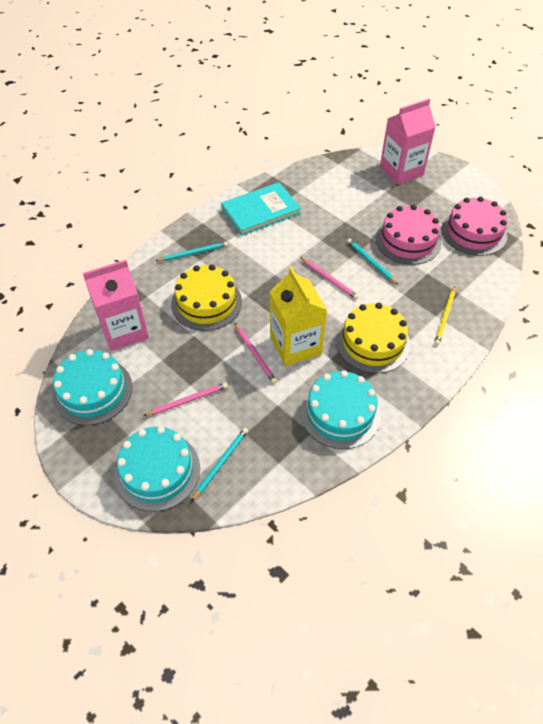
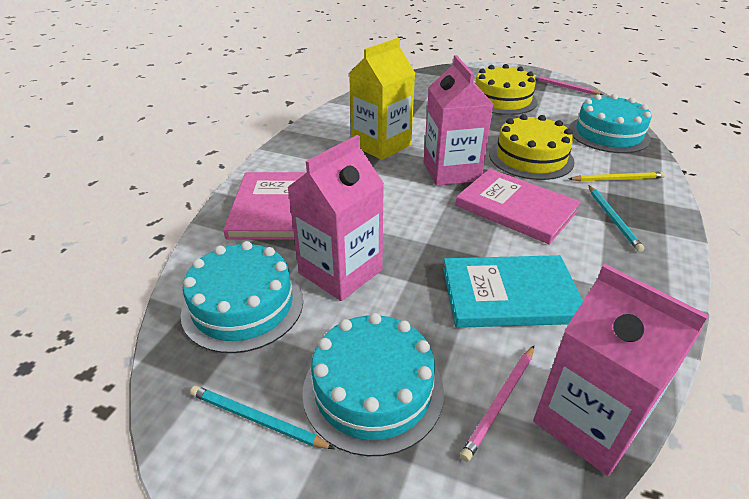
pink book: none = 0 -> [223,172,307,240] [455,169,581,245] = 2
pink cake: [375,205,442,265] [441,197,508,256] = 2 -> none = 0
pink carton: [83,260,149,351] [380,99,436,185] = 2 -> [287,135,384,301] [424,55,494,186] [533,264,709,476] = 3
pink pencil: [144,383,228,416] [235,323,277,384] [300,257,359,299] = 3 -> [460,346,534,462] [533,75,603,95] = 2
turquoise pencil: [156,242,228,261] [191,428,248,501] [347,239,398,284] = 3 -> [190,386,335,449] [588,185,644,252] = 2

